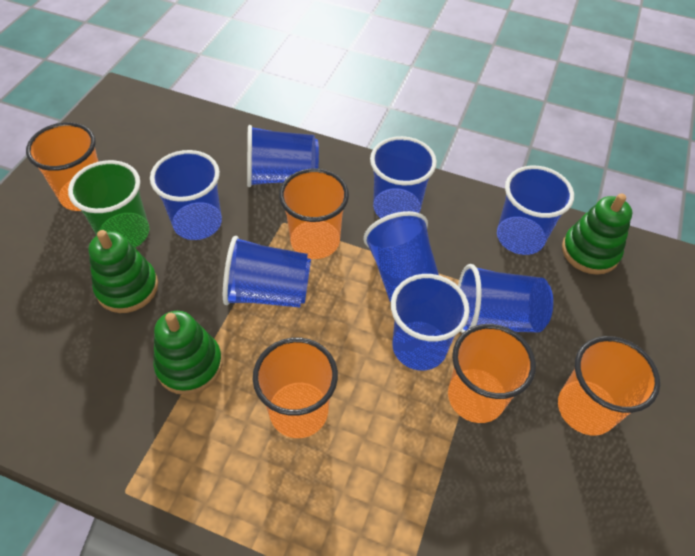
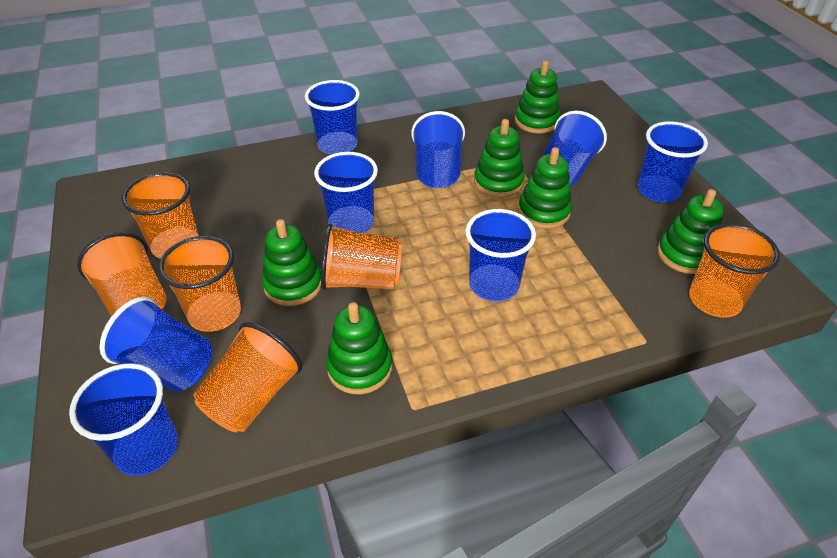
green cup: [68,160,149,248] = 1 -> none = 0
green stacking toy: [88,230,158,313] [153,311,223,395] [562,194,632,275] = 3 -> [262,219,321,306] [326,302,393,394] [474,119,525,198] [515,60,560,134] [518,147,572,229] [657,189,723,274] = 6
orange cup: [26,122,99,211] [253,337,338,438] [279,169,349,259] [448,324,536,423] [558,336,660,435] = 5 -> [77,232,167,317] [121,172,199,259] [158,236,241,332] [193,322,303,432] [321,224,402,290] [689,223,780,318] = 6

